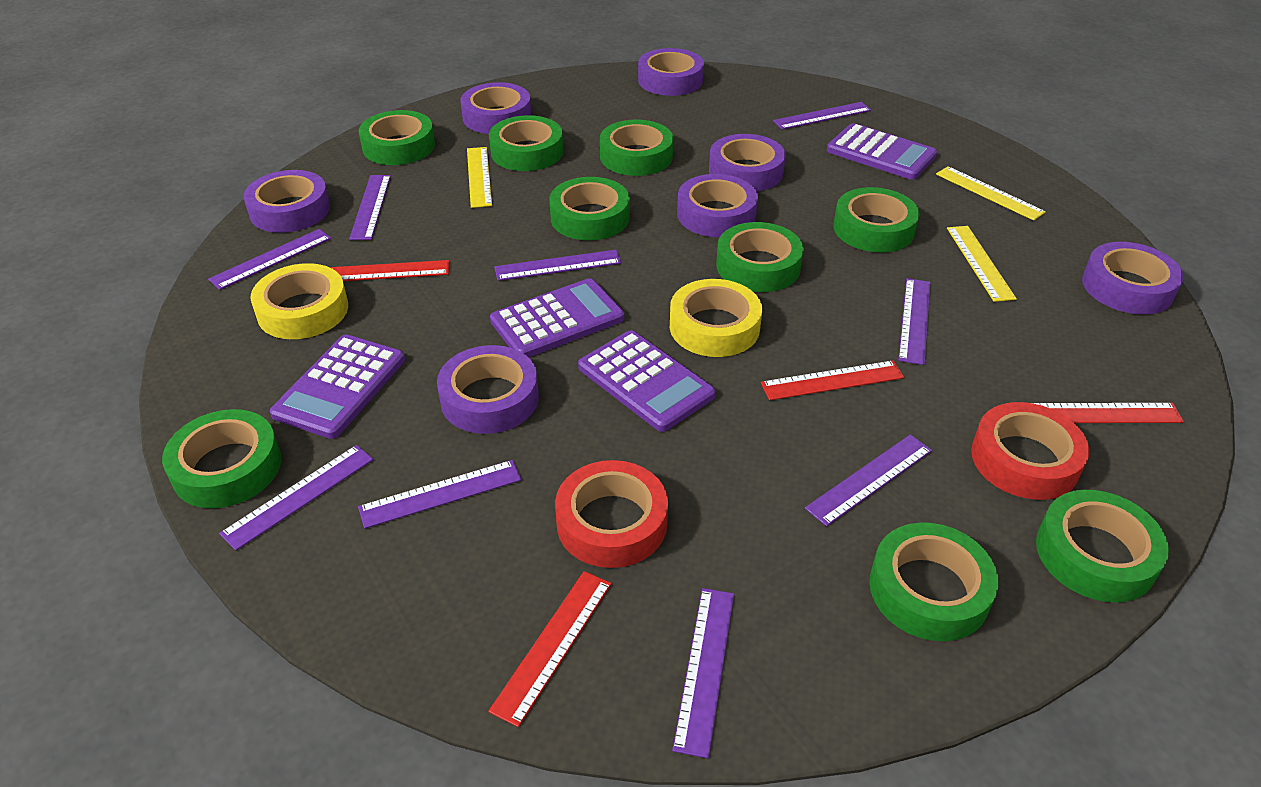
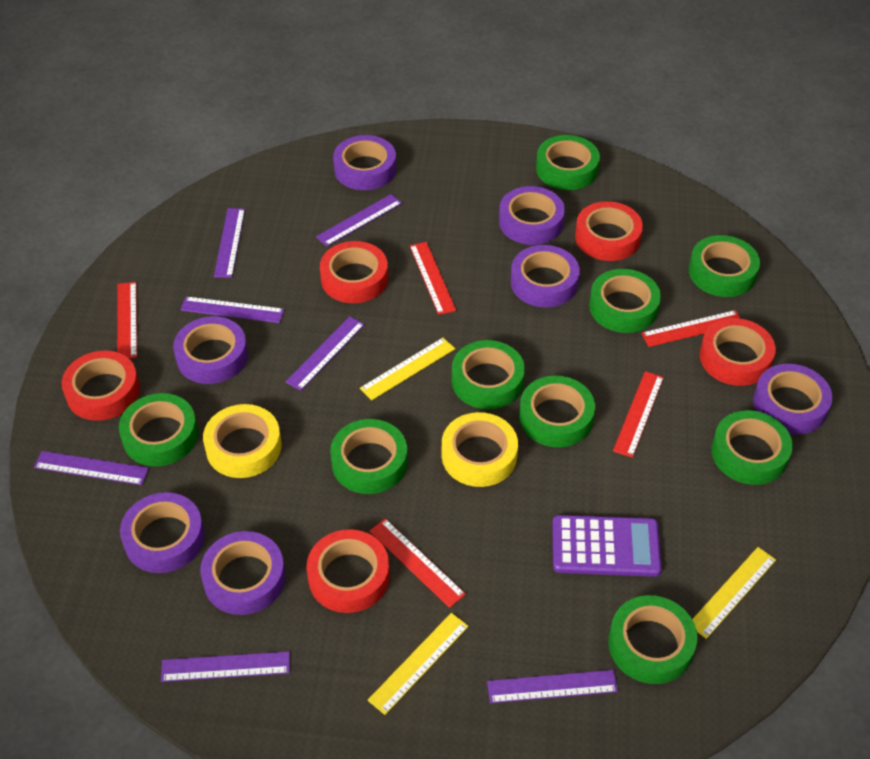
purple calculator: [270,335,405,439] [490,278,624,357] [578,330,716,432] [827,123,937,180] = 4 -> [552,515,662,577] = 1
purple ruler: [208,229,331,290] [219,445,373,551] [349,175,391,240] [358,460,521,529] [494,250,621,281] [672,588,734,758] [773,102,871,130] [805,435,932,527] [898,278,930,365] = 9 -> [34,451,149,485] [161,651,290,682] [181,296,284,323] [214,208,245,278] [286,316,365,391] [316,194,402,247] [487,670,618,703] = 7
red ruler: [330,260,449,281] [488,571,612,727] [761,360,904,400] [1033,403,1184,423] = 4 -> [117,282,137,359] [369,519,466,608] [410,242,456,315] [613,371,664,458] [641,310,741,347] = 5
red tape: [555,460,668,568] [971,402,1089,500] = 2 -> [62,351,140,421] [307,529,390,613] [320,241,388,303] [575,201,643,261] [700,318,776,386] = 5

